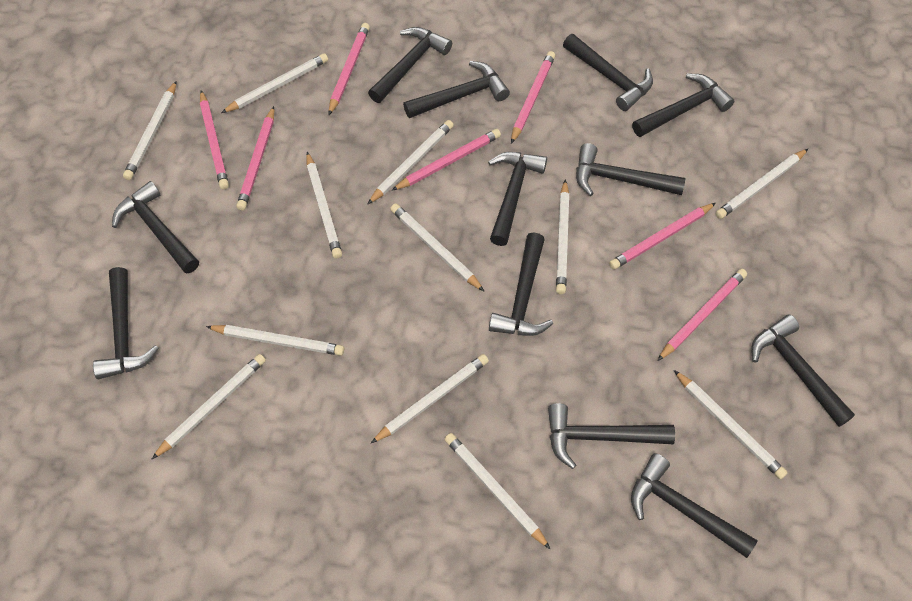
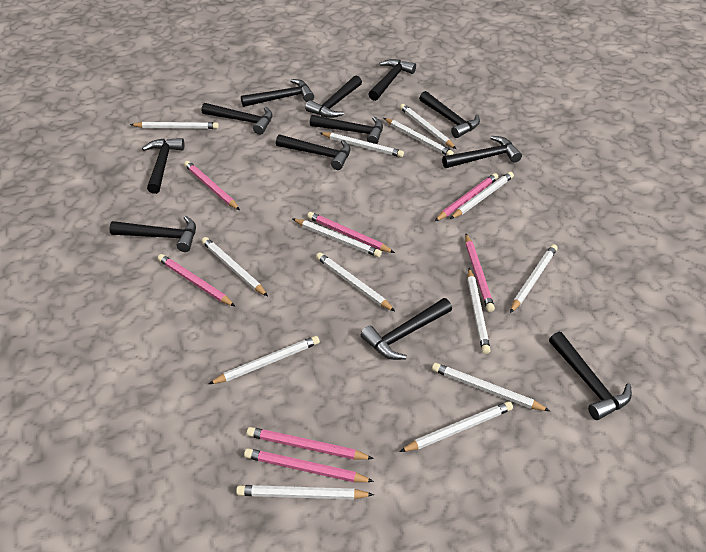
white pencil: [123,81,177,180] [152,354,266,459] [206,325,344,356] [221,53,328,113] [306,152,342,259] [367,120,454,205] [371,354,489,443] [390,203,484,291] [445,433,550,549] [556,179,569,294] [674,370,788,479] [716,149,808,219] = 12 -> [130,122,219,129] [202,237,268,296] [209,336,320,384] [236,485,374,500] [293,219,382,257] [316,252,395,311] [320,132,404,157] [384,118,454,156] [400,104,456,149] [400,401,513,452] [432,363,550,411] [450,172,514,219] [467,268,491,354] [510,244,558,313] = 14

